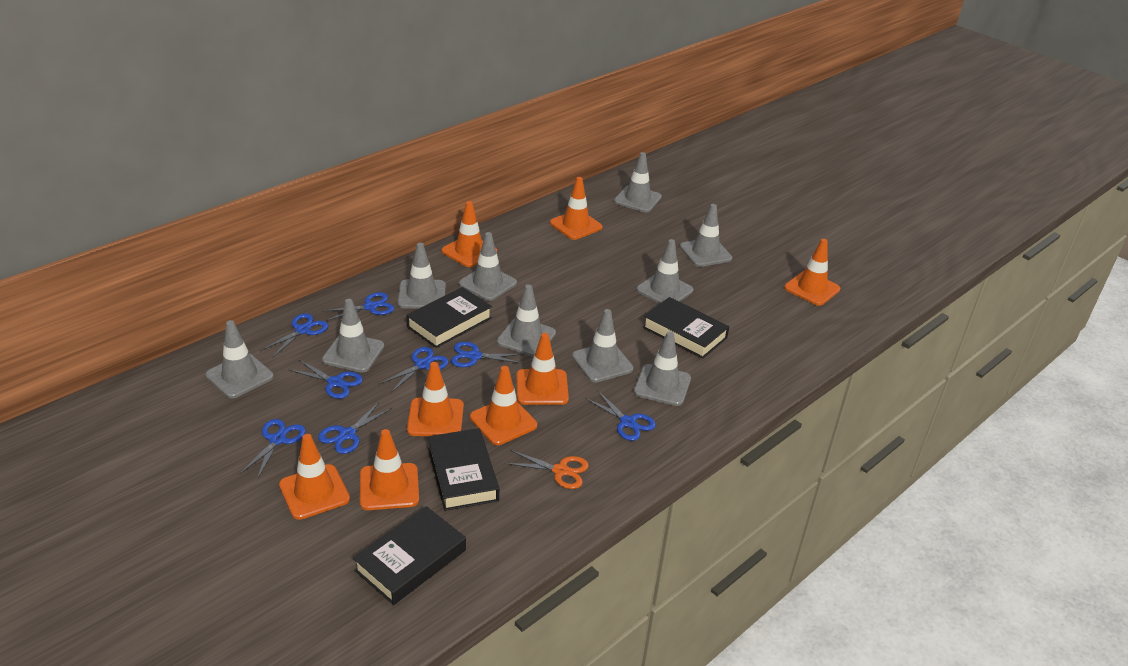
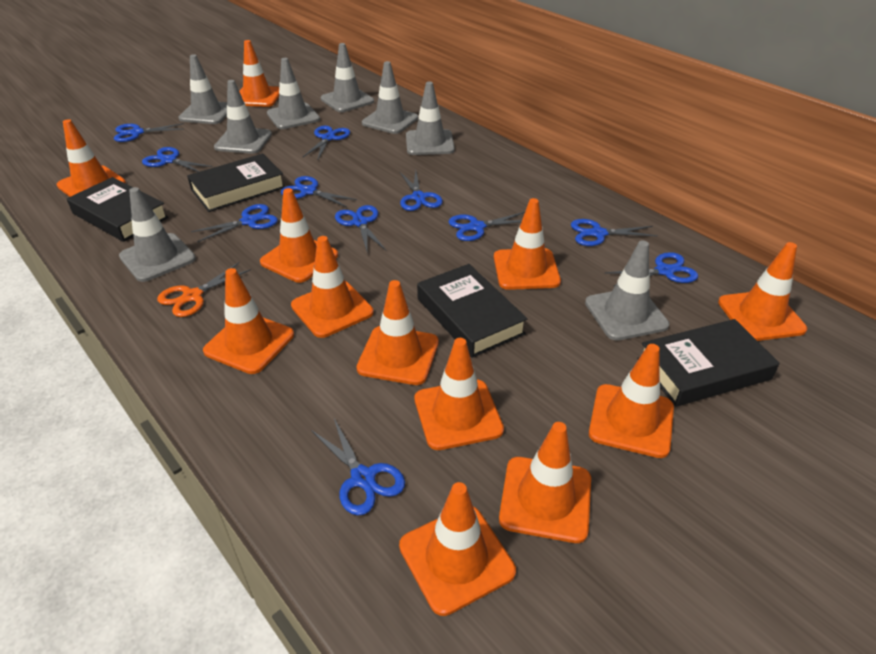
blue scissors: [240,419,306,479] [261,313,328,357] [288,360,363,399] [318,402,392,454] [323,292,394,321] [379,347,449,392] [451,342,524,367] [585,390,656,441] = 8 -> [114,123,184,142] [142,147,213,172] [191,204,278,242] [281,176,357,207] [302,126,350,159] [311,419,405,515] [335,205,386,251] [400,170,443,211] [449,212,525,241] [571,219,658,246] [605,252,698,287] = 11
grey traffic cone: [206,320,274,398] [322,299,384,373] [398,243,446,309] [459,232,517,301] [497,284,556,357] [572,309,633,383] [614,152,662,212] [634,331,691,406] [636,239,694,304] [680,204,732,267] = 10 -> [119,187,196,282] [178,54,227,124] [214,80,272,154] [267,58,320,129] [321,43,374,112] [362,61,418,134] [406,81,455,155] [585,240,669,341] = 8
orange traffic cone: [279,434,350,520] [360,429,419,510] [407,362,464,436] [441,201,497,267] [470,366,537,445] [516,333,569,405] [550,177,603,240] [784,239,840,306] = 8 -> [56,119,126,197] [203,268,294,374] [239,40,279,107] [260,188,338,283] [291,236,374,338] [356,280,439,385] [399,482,516,616] [414,338,504,450] [494,198,561,290] [499,422,591,543] [589,344,674,458] [718,242,807,341] = 12

